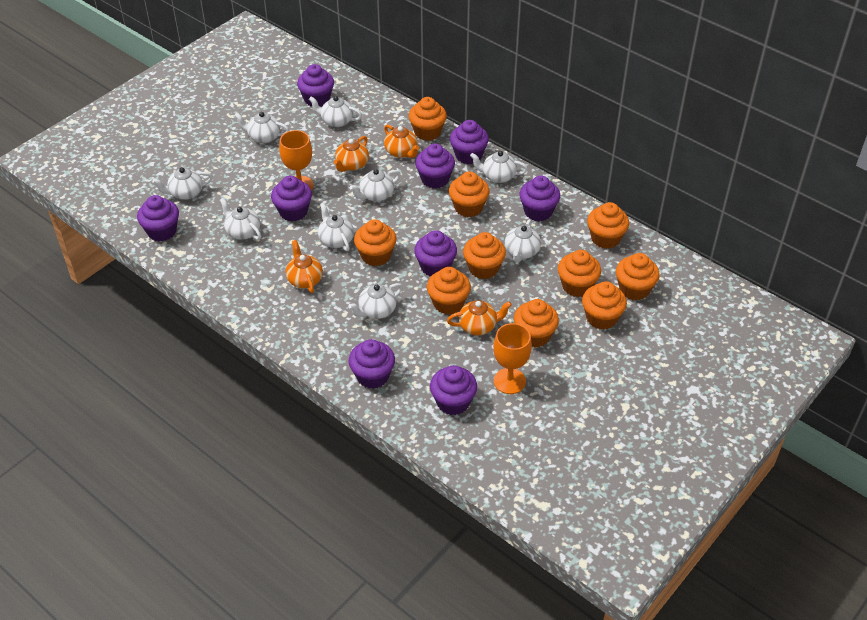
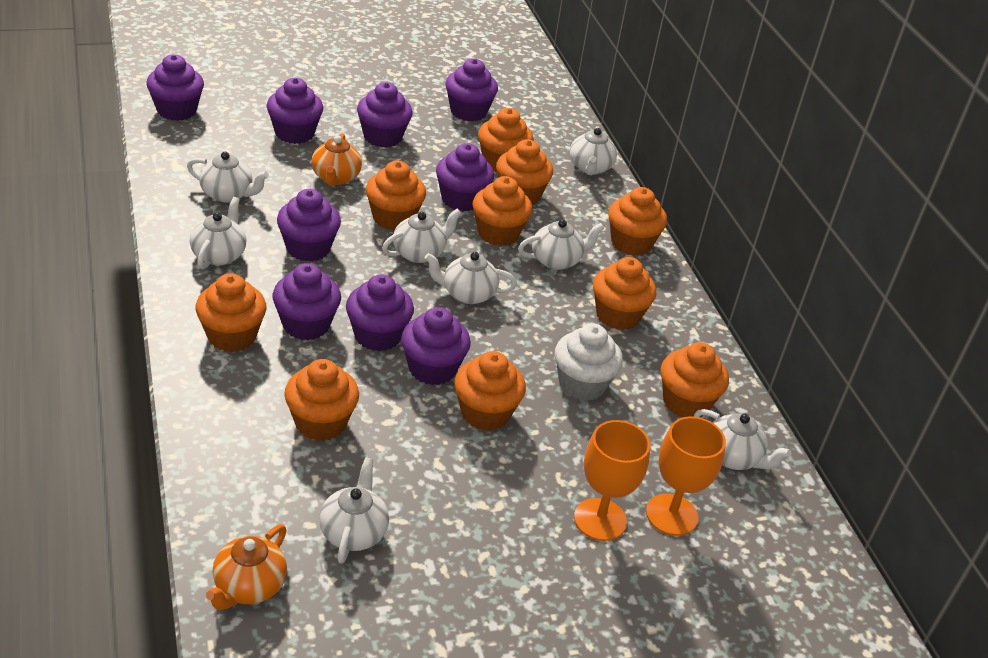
orange teapot: [286,240,323,293] [334,136,369,172] [384,124,419,158] [447,300,512,335] = 4 -> [206,524,287,610] [311,133,362,186] = 2
white cupcake: none = 0 -> [555,324,623,401] = 1
white teapot: [152,167,213,200] [220,198,261,240] [234,112,290,143] [309,96,362,127] [318,203,354,251] [348,283,403,319] [350,169,401,201] [470,151,528,183] [505,219,541,262] = 9 -> [187,152,269,202] [190,197,246,269] [319,458,389,564] [382,209,461,263] [425,252,517,304] [518,219,604,270] [570,126,617,175] [694,409,791,470] = 8

